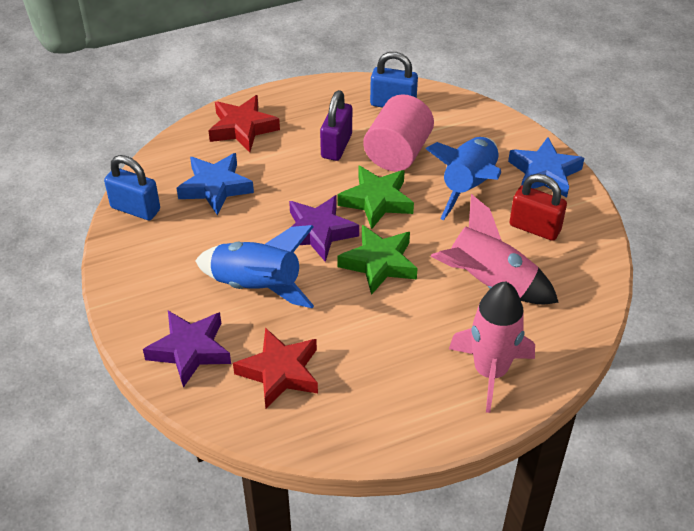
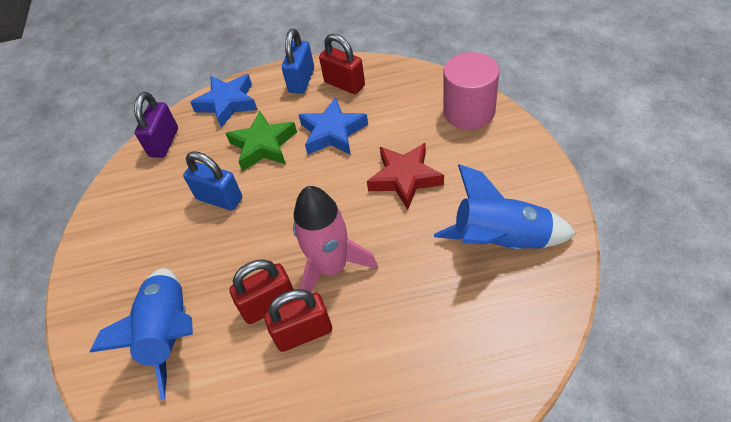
green star: [337,225,418,295] [338,166,414,229] = 2 -> [226,111,297,171] = 1
pink rocket: [431,194,559,304] [449,281,535,413] = 2 -> [293,186,378,292] = 1
purple star: [143,311,231,388] [289,195,359,262] = 2 -> none = 0
red padlock: [509,174,567,241] = 1 -> [229,259,294,324] [264,289,332,352] [319,33,365,94] = 3
red star: [208,95,280,152] [233,328,318,409] = 2 -> [367,143,444,210] = 1

